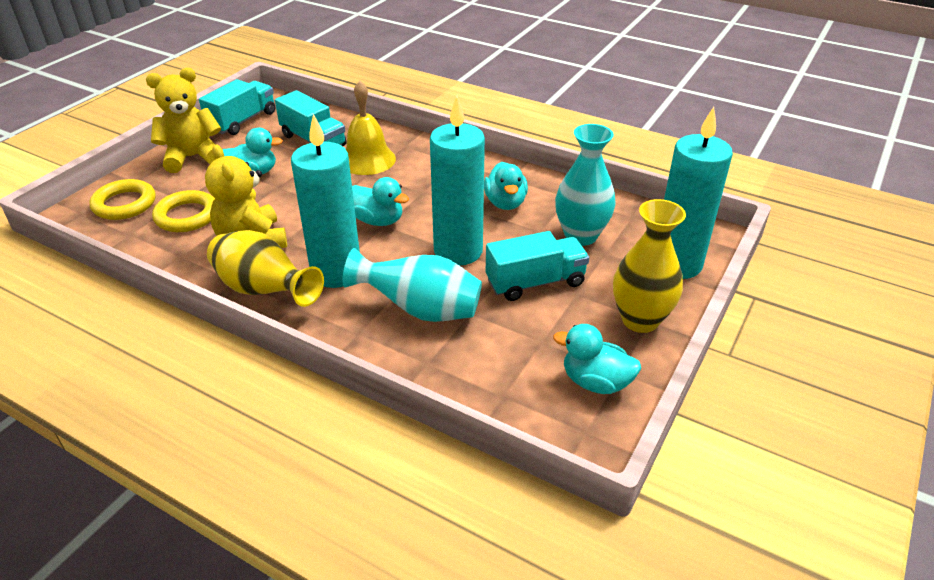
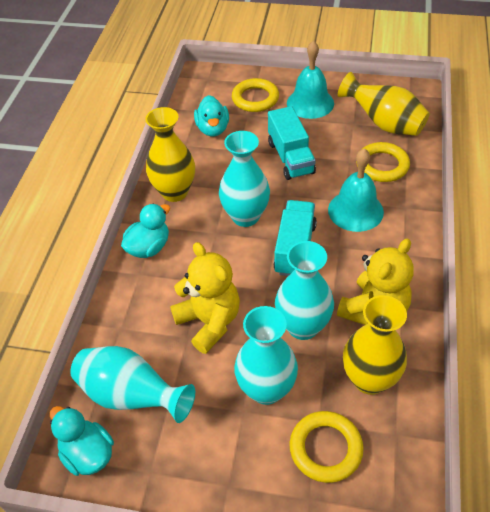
turquoise bell: none = 0 -> [287,41,334,119] [328,148,384,232] = 2
turquoise candle: [291,114,360,288] [430,96,485,266] [664,107,733,279] = 3 -> none = 0
turquoise duck: [222,128,283,175] [352,177,409,226] [484,162,528,210] [553,324,641,394] = 4 -> [50,406,114,476] [121,204,170,258] [194,95,229,136] = 3
turquoise truck: [199,79,275,135] [275,90,347,146] [486,231,589,301] = 3 -> [268,106,316,180] [273,200,317,276] = 2
turquoise vase: [343,248,482,322] [555,124,616,246] = 2 -> [70,346,195,423] [219,131,270,227] [234,306,298,405] [275,241,334,340] = 4
yellow bell: [346,81,396,175] = 1 -> none = 0
yellow ring: [89,179,156,220] [152,190,215,232] = 2 -> [232,78,279,112] [290,411,364,483] [356,142,410,182] = 3
yellow vase: [207,230,324,307] [613,199,686,333] = 2 -> [145,107,195,202] [338,72,430,136] [343,295,407,395] = 3

